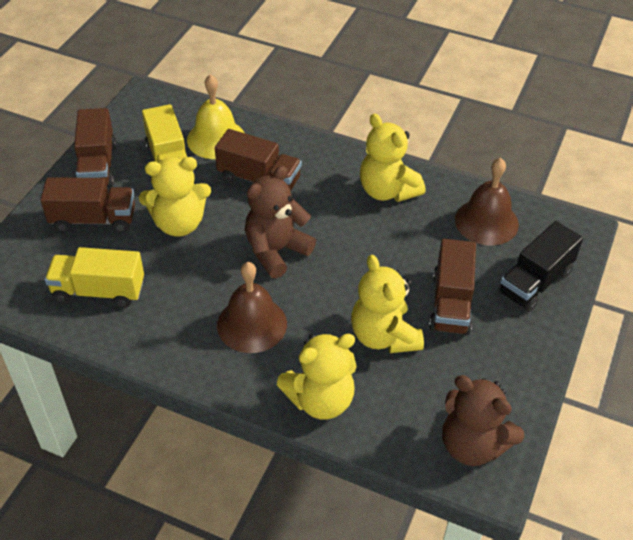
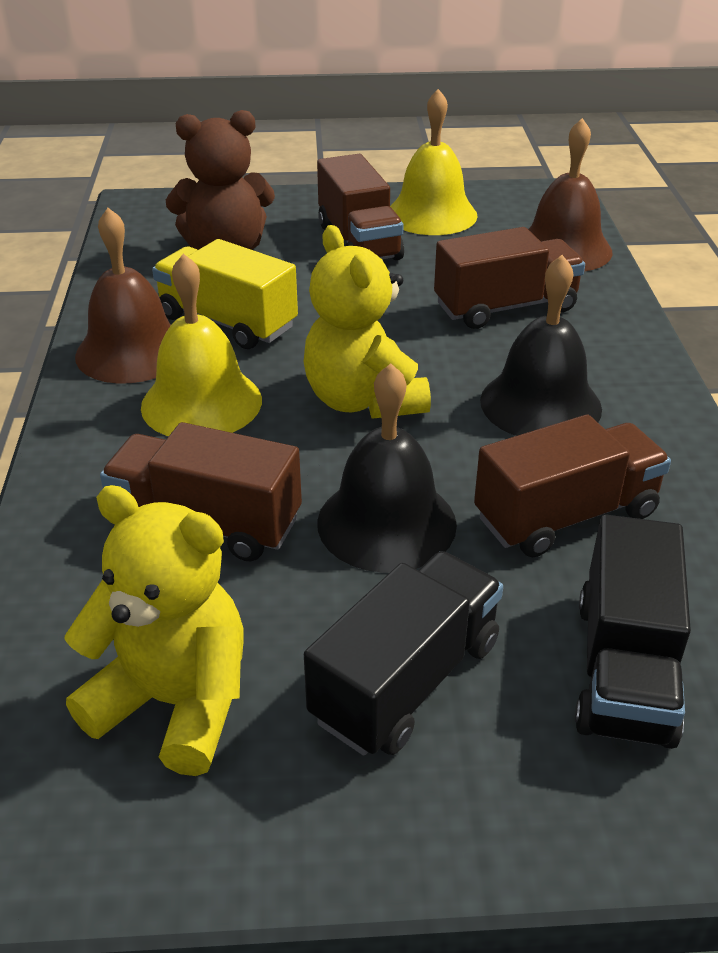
black bell: none = 0 -> [317,363,457,573] [480,255,602,436] = 2
black truck: [498,221,583,312] = 1 -> [304,551,503,756] [575,515,691,749] = 2
brown teddy bear: [245,166,316,278] [442,375,524,466] = 2 -> [166,110,275,250] = 1
yellow bell: [187,74,245,159] = 1 -> [141,253,262,436] [390,89,478,235] = 2
yellow teddy bear: [139,157,211,237] [277,333,357,419] [351,255,424,353] [360,114,426,202] = 4 -> [64,485,243,776] [304,225,431,419] = 2
yellow truck: [45,247,144,308] [142,104,194,173] = 2 -> [152,239,298,349] = 1

